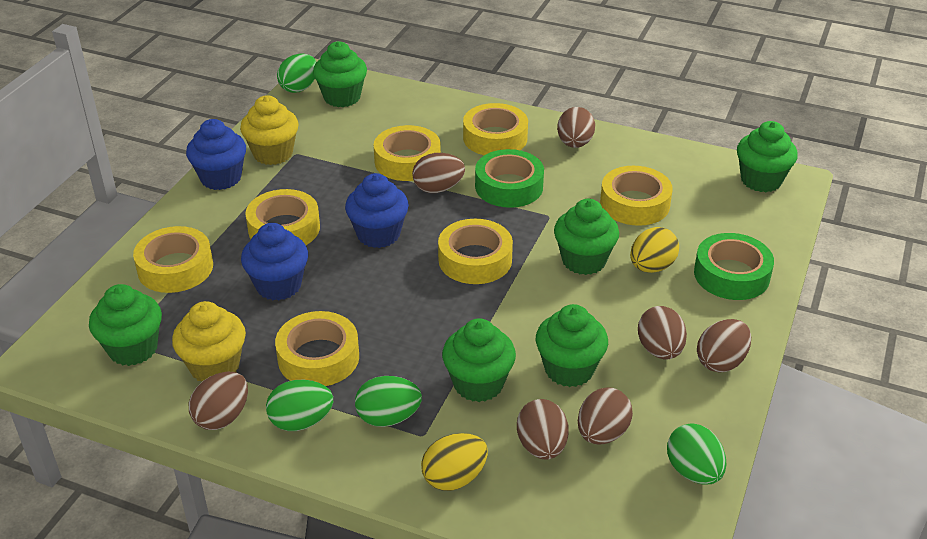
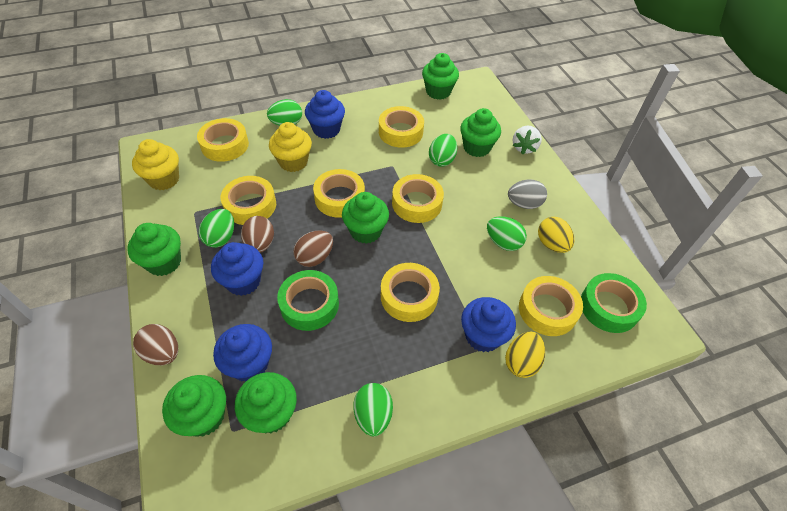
blue cupcake: [186,119,246,190] [241,223,308,301] [345,173,409,248] = 3 -> [211,242,263,296] [213,324,272,381] [305,90,345,139] [461,297,516,352] = 4
brown egg: [189,372,248,430] [412,153,465,193] [517,399,569,459] [557,107,595,148] [578,387,633,445] [638,306,687,359] [697,319,751,372] = 7 -> [133,324,178,365] [241,216,274,253] [293,230,333,267] = 3
green egg: [266,379,333,431] [277,54,316,93] [355,376,422,427] [667,423,726,485] = 4 -> [199,209,234,248] [267,99,302,126] [354,383,393,437] [429,134,457,166] [487,216,527,251] = 5
grey egg: none = 0 -> [508,179,547,209] = 1
white strawberry: none = 0 -> [513,126,542,155] = 1

